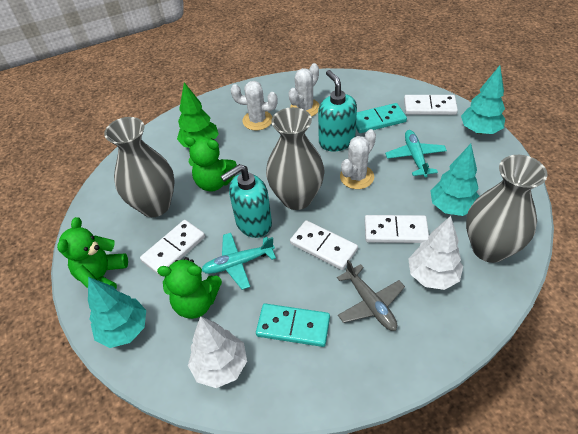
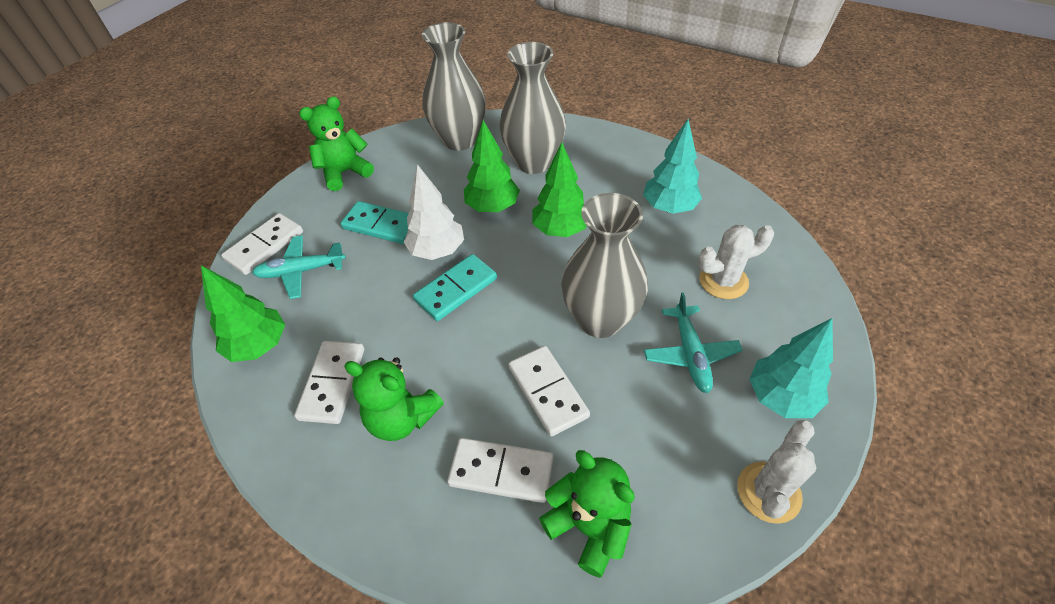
green tree: [177,82,219,148] = 1 -> [201,265,285,362] [464,120,520,212] [532,142,587,237] = 3
grey plane: [337,260,405,331] = 1 -> none = 0
turquoise soap dispenser: [221,164,272,238] [318,70,357,151] = 2 -> none = 0
turquoise tree: [88,277,146,348] [430,144,479,216] [461,65,505,134] = 3 -> [643,119,702,214] [749,318,833,418] = 2
white cactus: [231,81,278,130] [289,63,320,117] [340,129,376,189] = 3 -> [698,225,774,299] [737,420,816,524] = 2
white tree: [188,316,247,388] [408,216,463,290] = 2 -> [404,164,464,260] = 1

